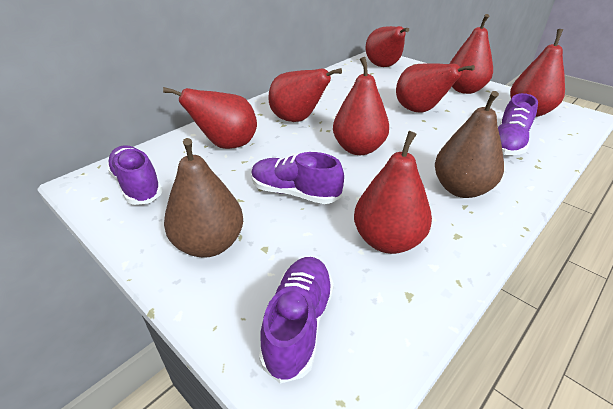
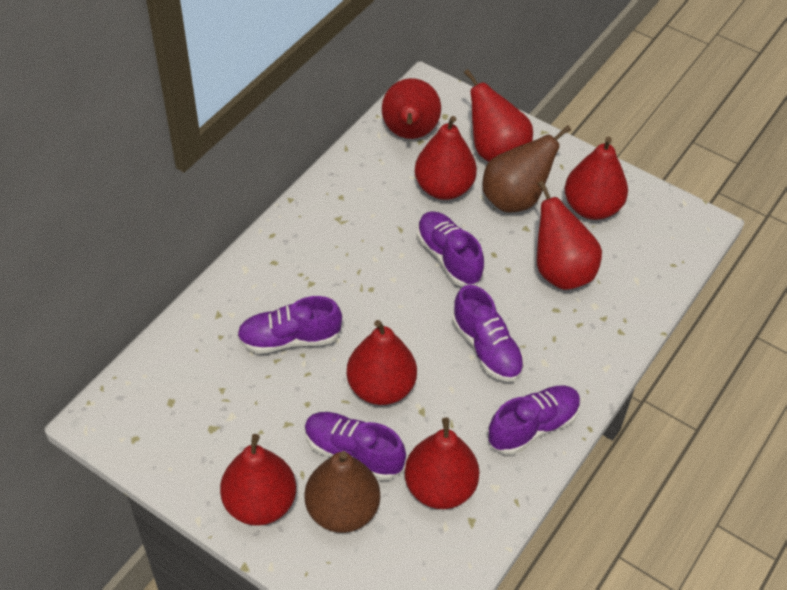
purple shoe: [106,145,163,205] [251,152,344,204] [259,257,334,384] [498,93,538,155] = 4 -> [237,296,342,354] [305,412,406,481] [417,211,484,287] [452,285,524,382] [487,385,581,455] = 5

